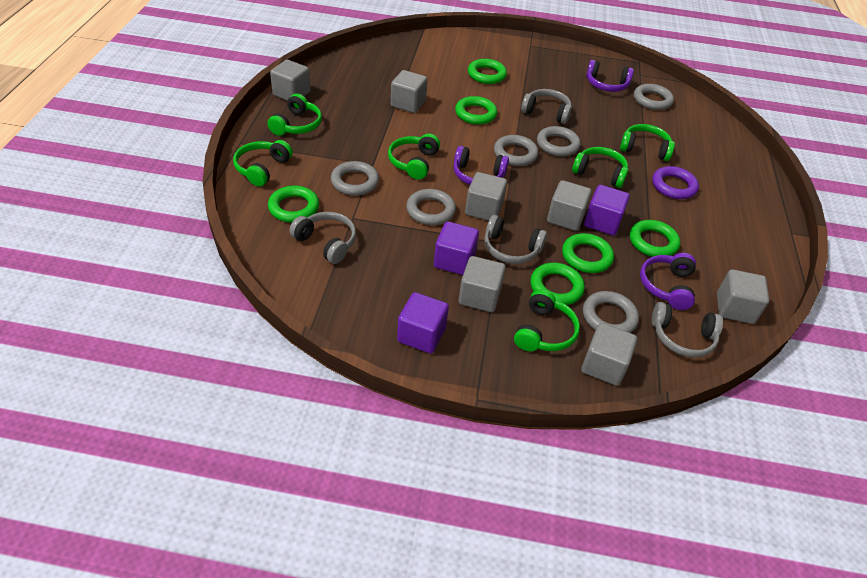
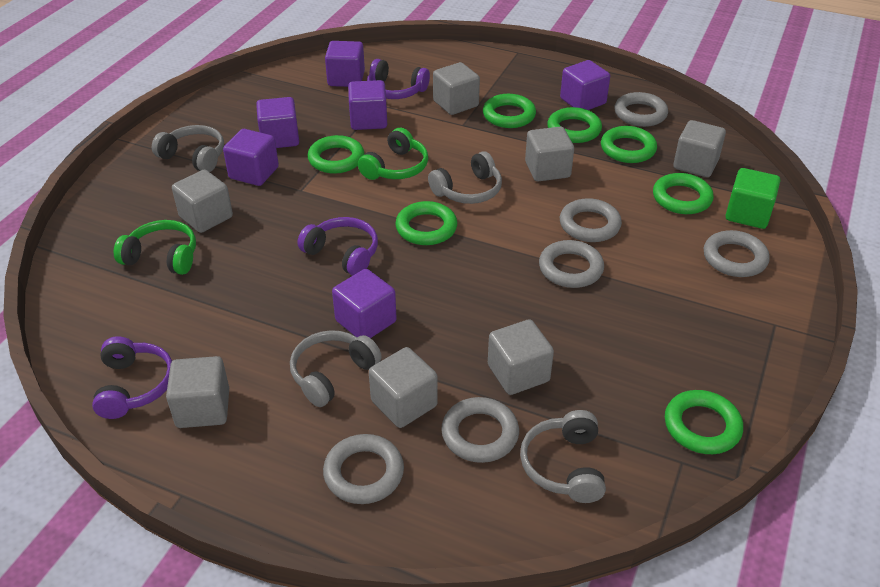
green cube: none = 0 -> [726,168,780,229] = 1
green headphones: [233,140,293,187] [267,93,322,136] [388,133,440,180] [514,289,580,352] [572,147,628,188] [620,124,675,161] = 6 -> [114,220,196,275] [358,128,428,180] = 2
green ring: [268,185,319,223] [455,96,497,125] [468,59,507,84] [531,263,585,305] [562,233,614,273] [630,220,680,257] = 6 -> [308,135,364,174] [395,201,457,245] [483,94,536,128] [547,107,602,143] [601,126,657,163] [653,173,714,214] [665,390,743,454] = 7
purple cube: [397,292,449,353] [434,221,479,275] [584,185,630,235] = 3 -> [223,129,279,186] [256,97,299,148] [325,41,365,87] [332,269,397,338] [348,80,387,130] [560,60,610,110] = 6
purple ring: [652,166,699,199] = 1 -> none = 0

